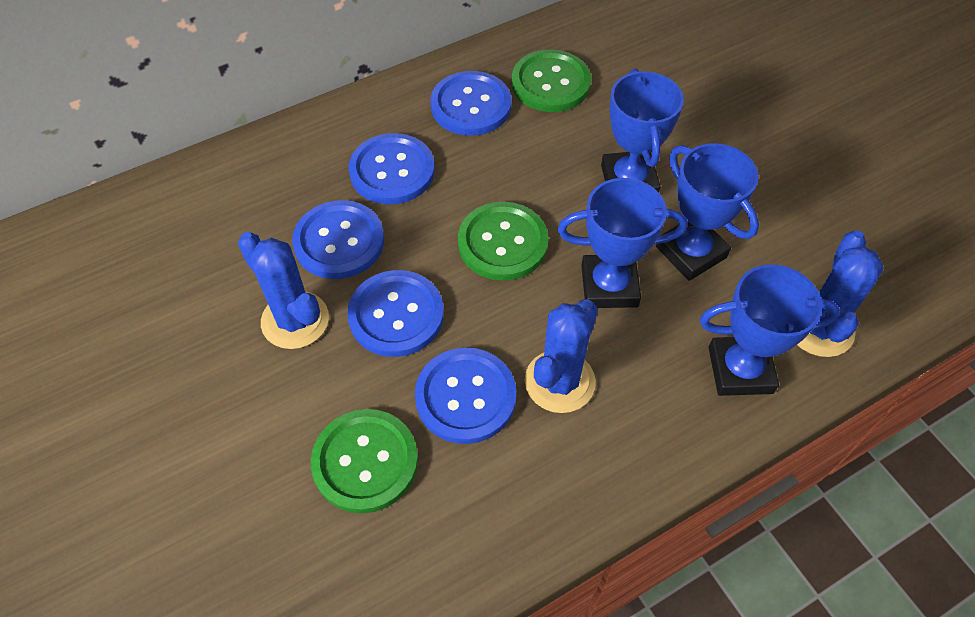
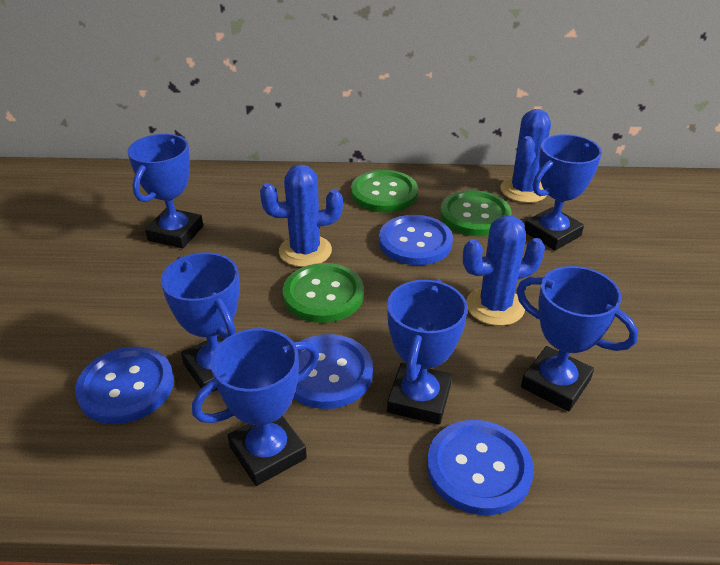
blue button: [292,200,384,279] [347,270,444,357] [348,133,435,205] [415,347,516,444] [431,71,511,136] = 5 -> [75,346,174,424] [293,334,373,409] [379,215,453,265] [427,420,534,515] = 4
blue trophy: [558,178,687,308] [601,69,684,192] [656,143,759,281] [700,264,840,396] = 4 -> [127,134,203,248] [161,252,240,391] [192,328,319,486] [387,279,468,425] [516,266,638,411] [525,134,602,251] = 6

